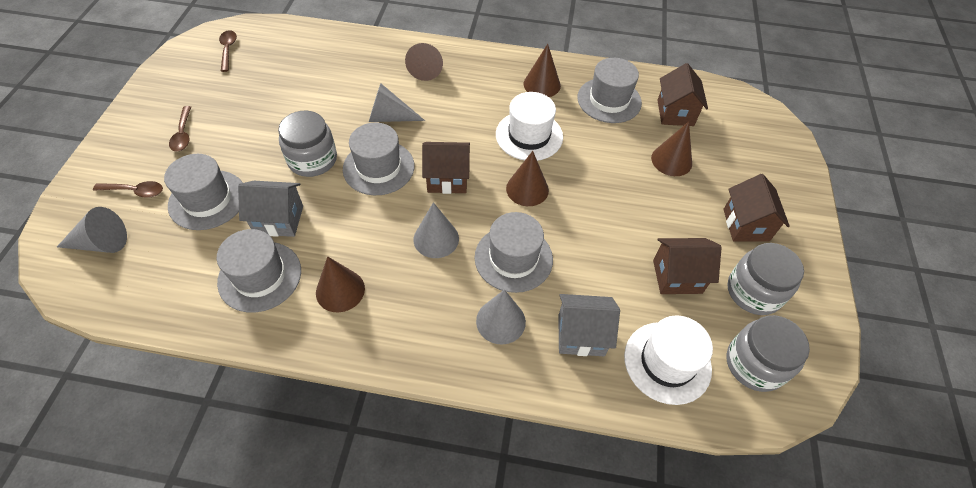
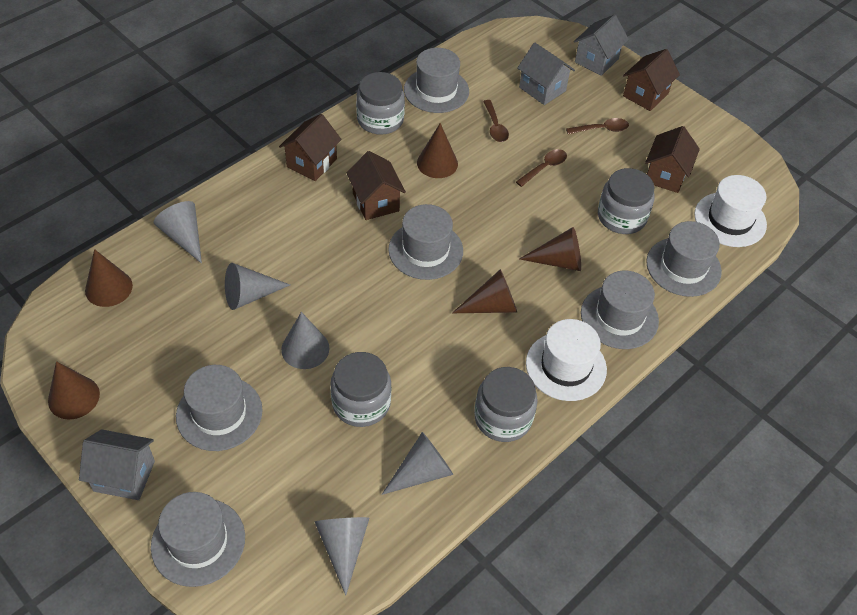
grey cone: [57,207,127,253] [369,83,425,122] [413,202,459,258] [476,289,526,344] = 4 -> [154,201,202,264] [225,263,290,310] [281,312,329,369] [315,517,369,596] [382,432,453,495] = 5
grey hat: [164,154,243,230] [217,229,301,313] [343,123,414,195] [475,212,553,293] [577,58,642,123] = 5 -> [151,492,245,587] [176,365,263,451] [388,204,463,280] [404,48,469,113] [581,270,659,349] [646,221,722,297] = 6
grey house: [238,181,303,237] [558,294,620,356] = 2 -> [79,429,155,500] [517,42,575,105] [574,14,629,76] = 3
grey jar: [278,111,337,177] [726,315,810,392] [727,243,804,315] = 3 -> [330,352,391,427] [356,72,405,135] [474,367,538,442] [598,168,655,234] = 4

